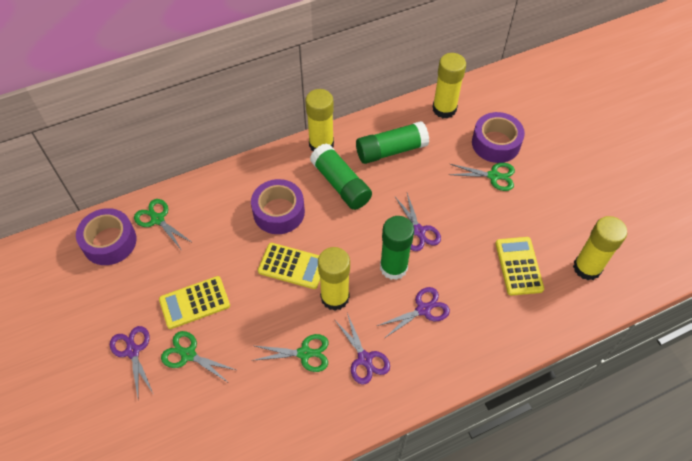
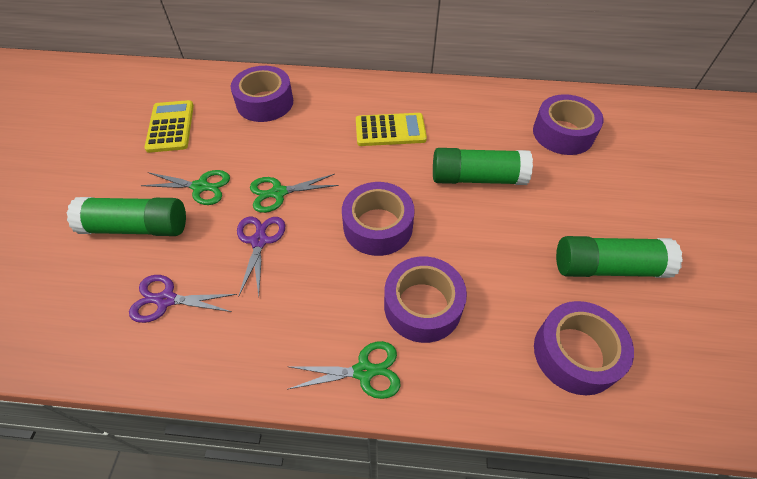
green scissors: [134,199,193,251] [161,331,236,383] [252,334,328,372] [449,163,515,191] = 4 -> [141,170,230,205] [250,174,339,213] [289,341,401,399] = 3
purple scissors: [110,326,154,397] [334,313,390,384] [377,287,450,338] [395,193,441,251] = 4 -> [129,275,237,323] [237,217,285,297] = 2
purple tape: [76,208,137,265] [251,179,305,234] [472,112,525,163] = 3 -> [231,66,293,122] [342,182,415,256] [384,256,467,343] [533,94,604,155] [534,301,634,395] = 5
yellow calculator: [159,276,230,329] [258,243,320,289] [495,237,544,296] = 3 -> [144,100,194,153] [356,113,427,146] = 2
yellow glue stick: [305,89,334,152] [318,247,350,311] [432,53,466,118] [573,216,627,280] = 4 -> none = 0

